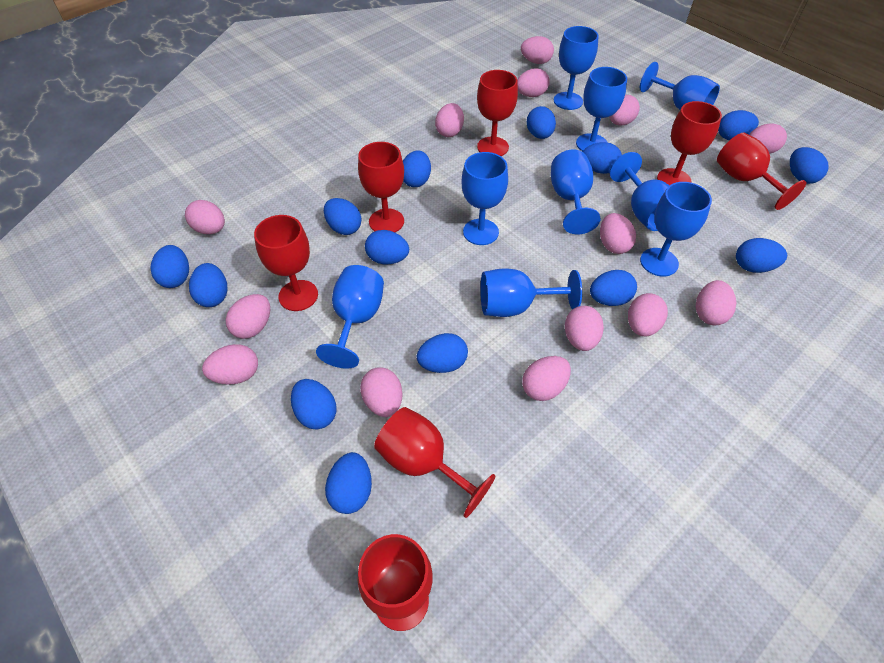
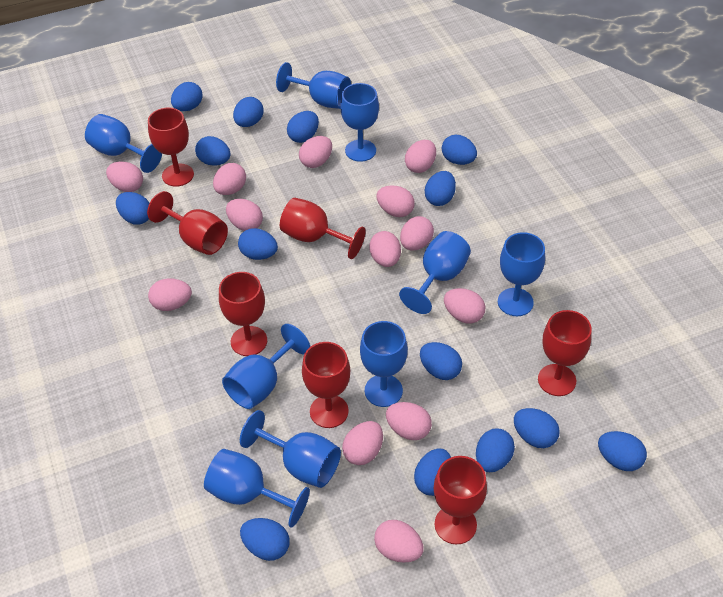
pink egg: [185,200,225,234] [202,344,258,385] [225,294,270,339] [360,367,403,417] [435,103,464,137] [517,68,550,97] [521,36,554,64] [522,356,571,401] [565,306,604,351] [600,213,636,254] [609,95,640,126] [628,293,668,336] [696,280,736,325] [749,123,787,154] = 14 -> [106,162,143,192] [148,278,192,311] [213,163,246,195] [226,199,263,231] [299,136,332,168] [342,421,383,465] [369,231,401,267] [374,520,423,563] [376,186,414,217] [386,402,432,440] [400,216,434,251] [405,140,436,173] [444,288,485,324] = 13

